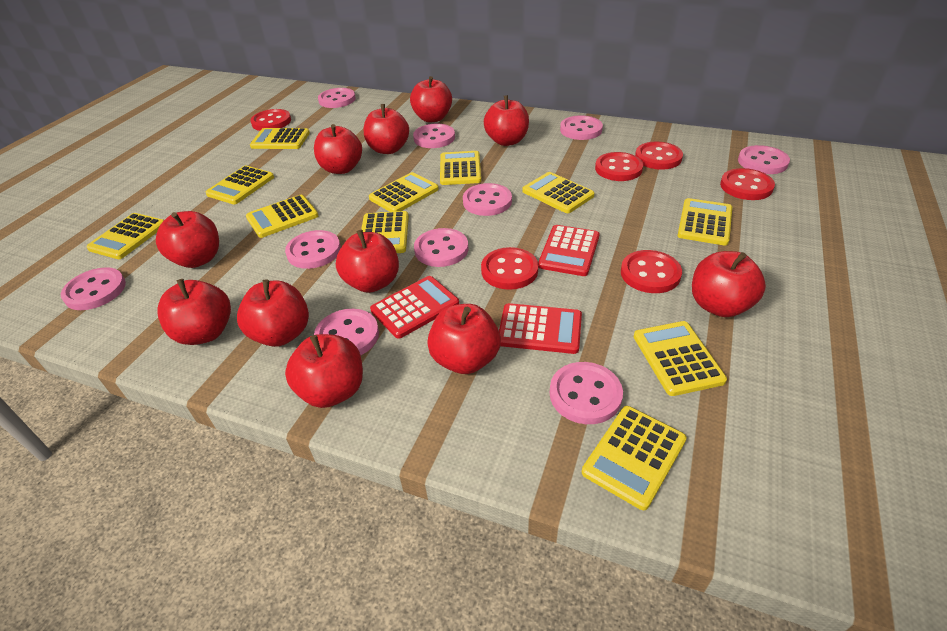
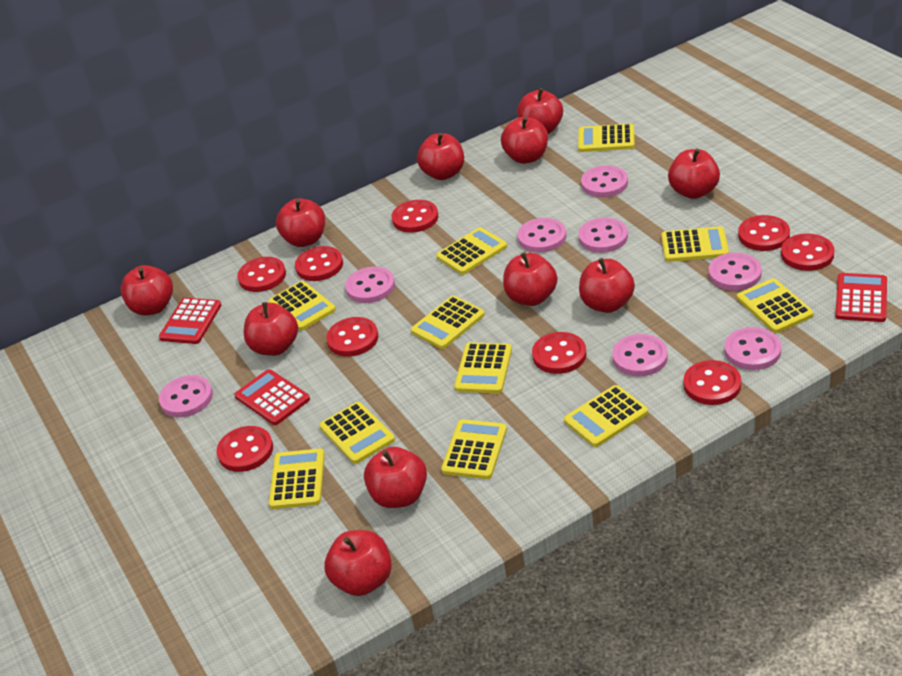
pink button: [61,267,126,310] [285,230,341,269] [314,309,379,355] [318,88,356,108] [413,124,455,148] [414,228,468,267] [463,183,512,216] [550,362,623,424] [560,115,603,140] [738,145,790,174] = 10 -> [159,375,213,417] [345,267,395,303] [517,218,566,253] [578,218,628,253] [581,165,628,198] [612,334,668,376] [709,253,762,291] [724,327,782,370] = 8
red button: [250,109,291,131] [481,247,538,290] [595,152,643,181] [621,250,682,293] [635,142,683,170] [720,168,775,200] = 6 -> [217,426,273,472] [237,257,286,292] [295,246,343,281] [326,317,379,357] [392,200,438,233] [532,332,587,374] [683,360,741,405] [738,215,790,251] [781,234,834,271] = 9

